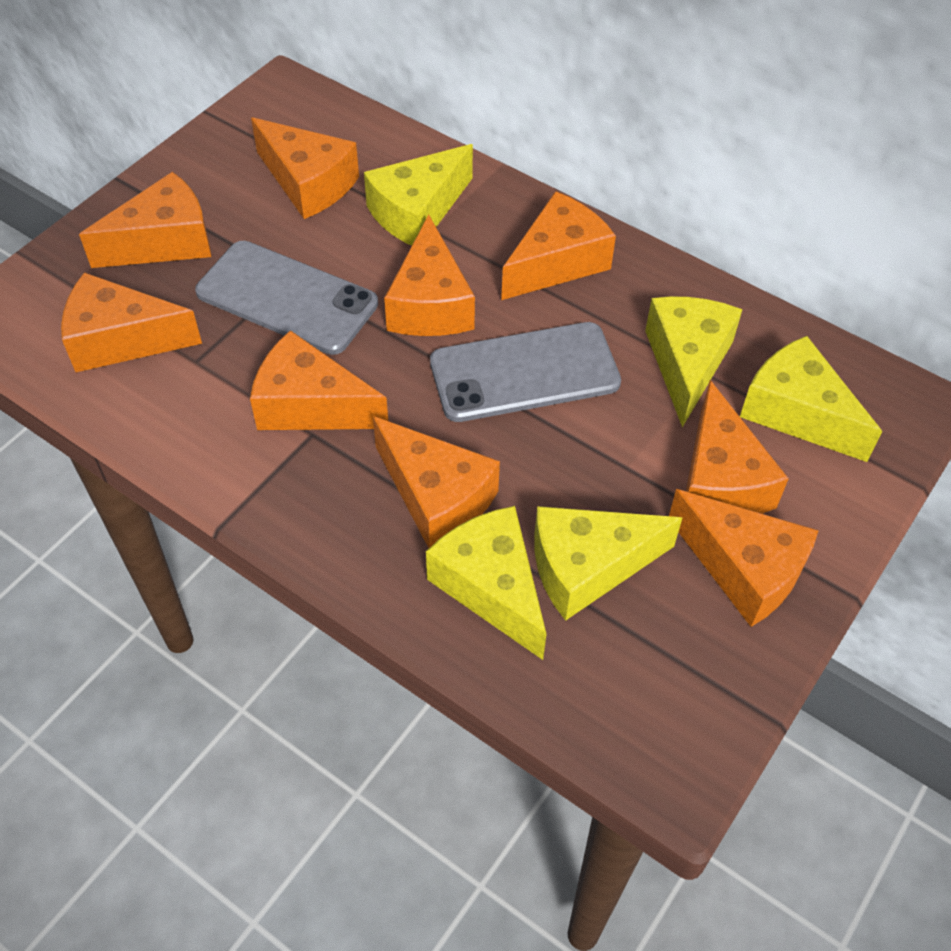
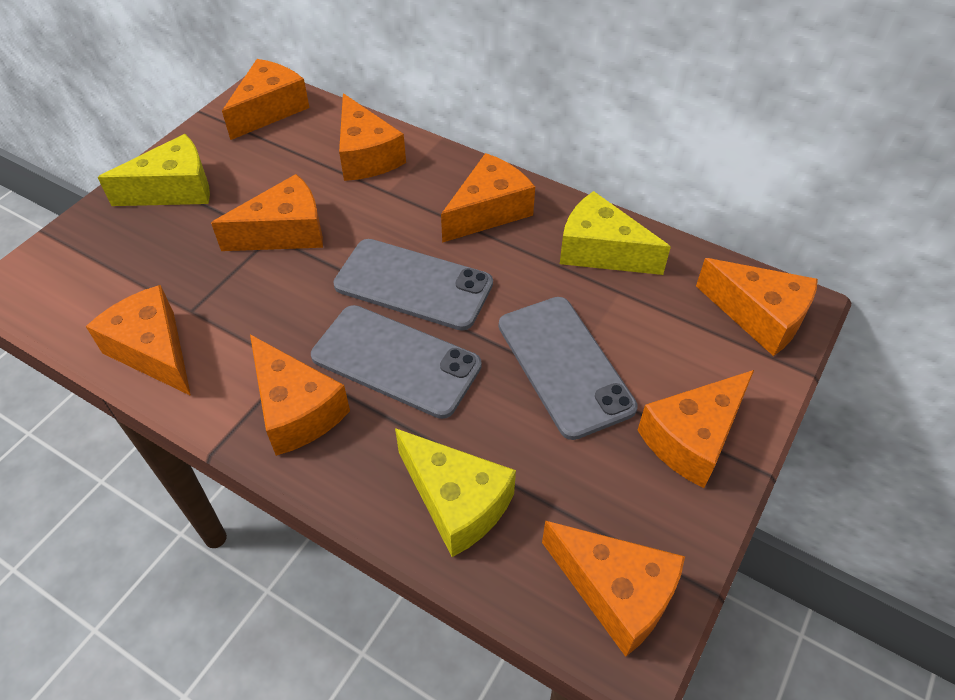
grey phone: [195,241,378,355] [430,322,621,422] = 2 -> [311,305,482,419] [333,239,493,331] [499,297,638,440] = 3
yellow cheese: [364,144,473,246] [426,506,547,660] [534,506,682,621] [645,297,743,427] [740,336,882,462] = 5 -> [98,134,210,206] [395,428,516,557] [560,191,671,275] = 3

